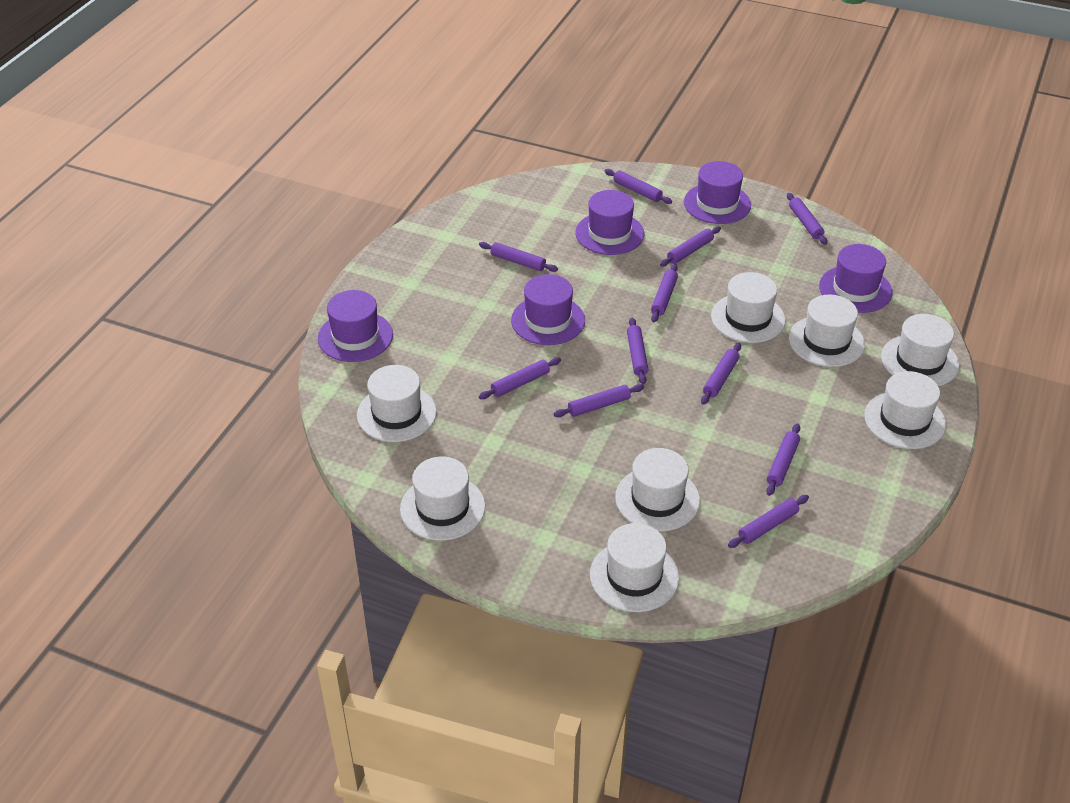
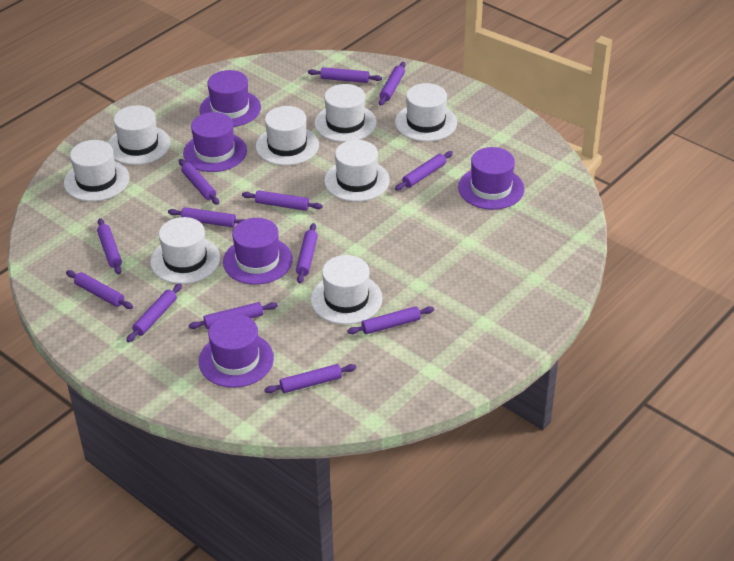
purple rolling pin: [479,242,558,272] [479,357,561,399] [554,384,644,417] [605,169,672,204] [627,318,648,384] [651,264,678,322] [660,226,721,267] [701,343,741,405] [728,495,809,548] [766,423,800,496] [787,193,827,245] = 11 -> [66,270,133,309] [97,218,122,274] [126,283,182,342] [168,207,246,227] [179,159,219,205] [189,302,278,329] [242,190,323,211] [264,364,357,393] [296,223,318,284] [308,67,382,83] [347,306,434,334] [379,62,406,106] [395,151,453,191] = 13

